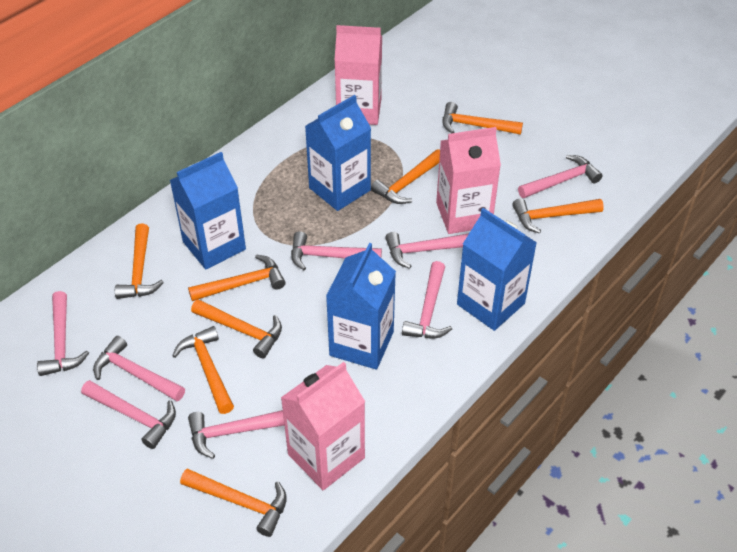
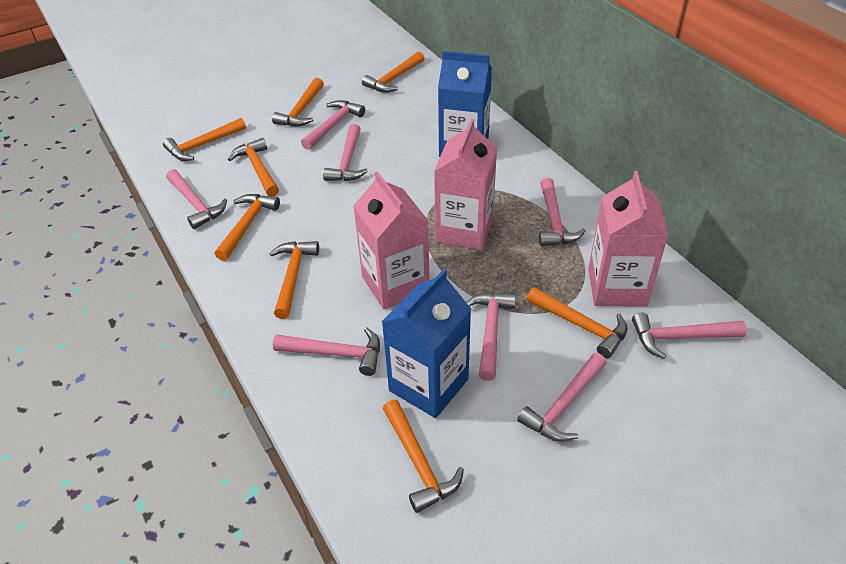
blue carton: [170,152,246,270] [305,95,371,211] [326,243,396,370] [457,208,537,331] = 4 -> [382,269,471,418] [438,51,492,157] = 2

